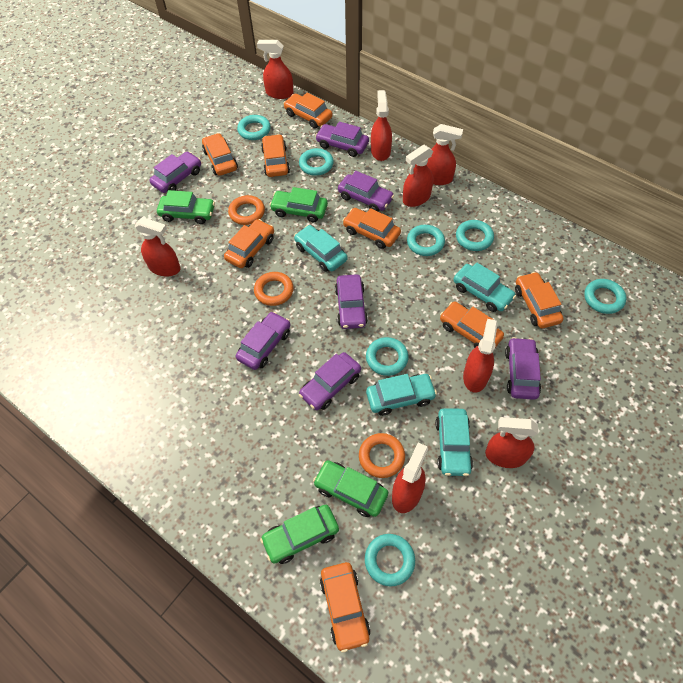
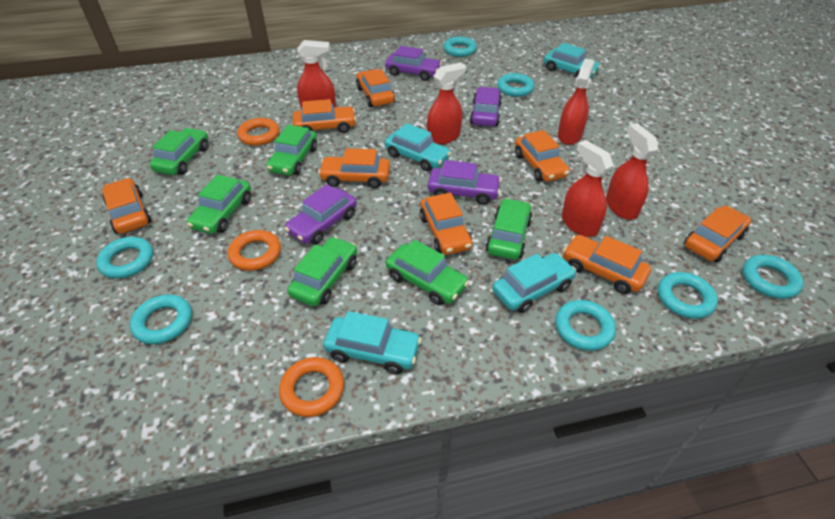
green car: [157,190,215,224] [260,505,339,564] [269,187,328,222] [313,460,388,517] = 4 -> [150,128,208,175] [187,175,251,234] [266,125,317,175] [287,237,357,306] [386,240,469,305] [486,198,532,260] = 6
purple car: [149,151,201,193] [236,312,291,370] [299,352,361,410] [315,121,369,157] [335,274,368,329] [338,171,394,212] [505,337,541,400] = 7 -> [284,184,357,244] [385,46,442,81] [428,160,501,205] [470,87,502,126] = 4
red spray bottle: [135,217,180,277] [257,40,294,99] [371,90,392,161] [392,443,428,513] [403,145,433,207] [427,124,463,185] [463,319,498,393] [485,417,538,468] = 8 -> [297,40,336,109] [427,62,466,145] [558,58,595,145] [562,140,614,237] [606,123,658,220] = 5

